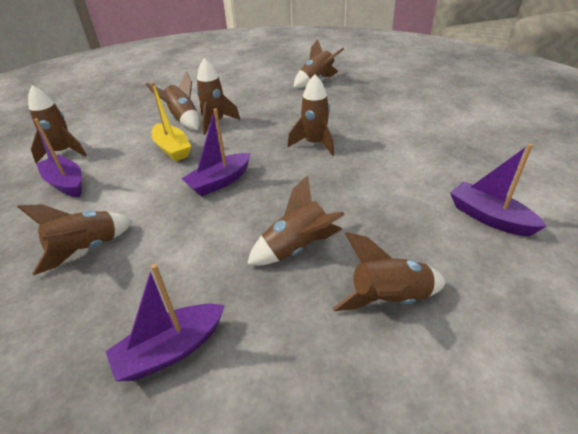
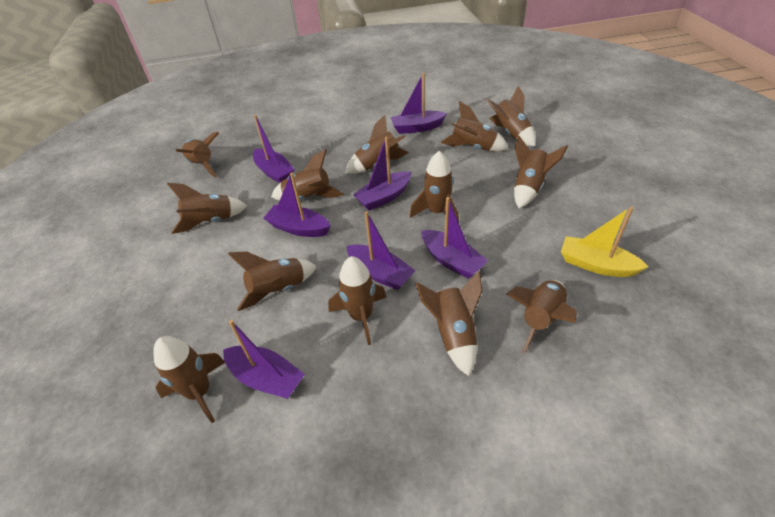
brown rocket: [18,204,133,275] [28,85,87,163] [146,72,200,130] [196,58,241,135] [247,175,345,265] [287,74,334,156] [294,40,344,88] [333,232,446,311] = 8 -> [153,336,225,423] [167,183,247,234] [175,132,219,177] [228,251,317,311] [271,149,344,201] [328,256,387,345] [345,115,409,174] [410,151,459,222] [415,271,482,376] [441,101,509,151] [485,86,536,146] [506,280,577,354] [514,135,568,208] = 13
purple boat: [34,118,82,197] [105,264,225,381] [182,108,251,197] [450,144,547,236] = 4 -> [223,320,305,399] [253,115,295,183] [264,173,331,237] [347,211,415,290] [353,137,412,210] [391,73,447,134] [421,197,488,279] = 7

